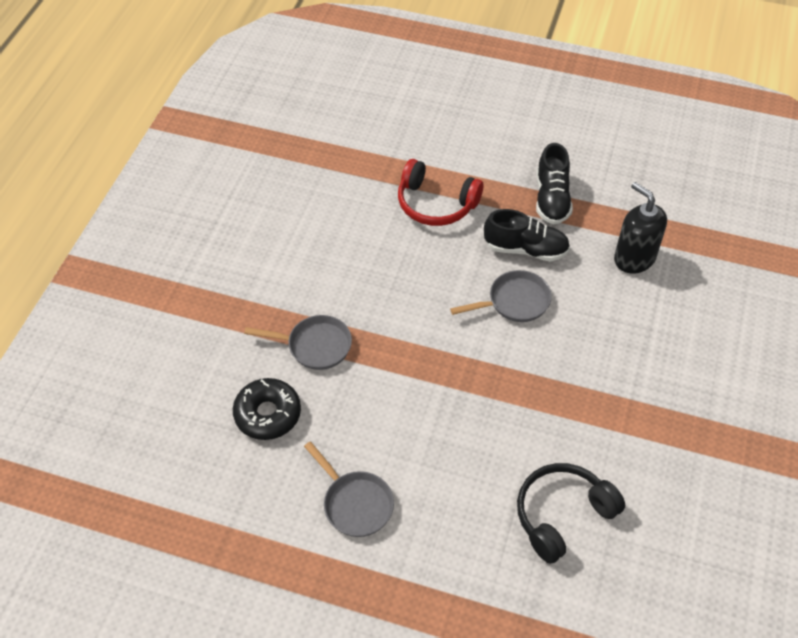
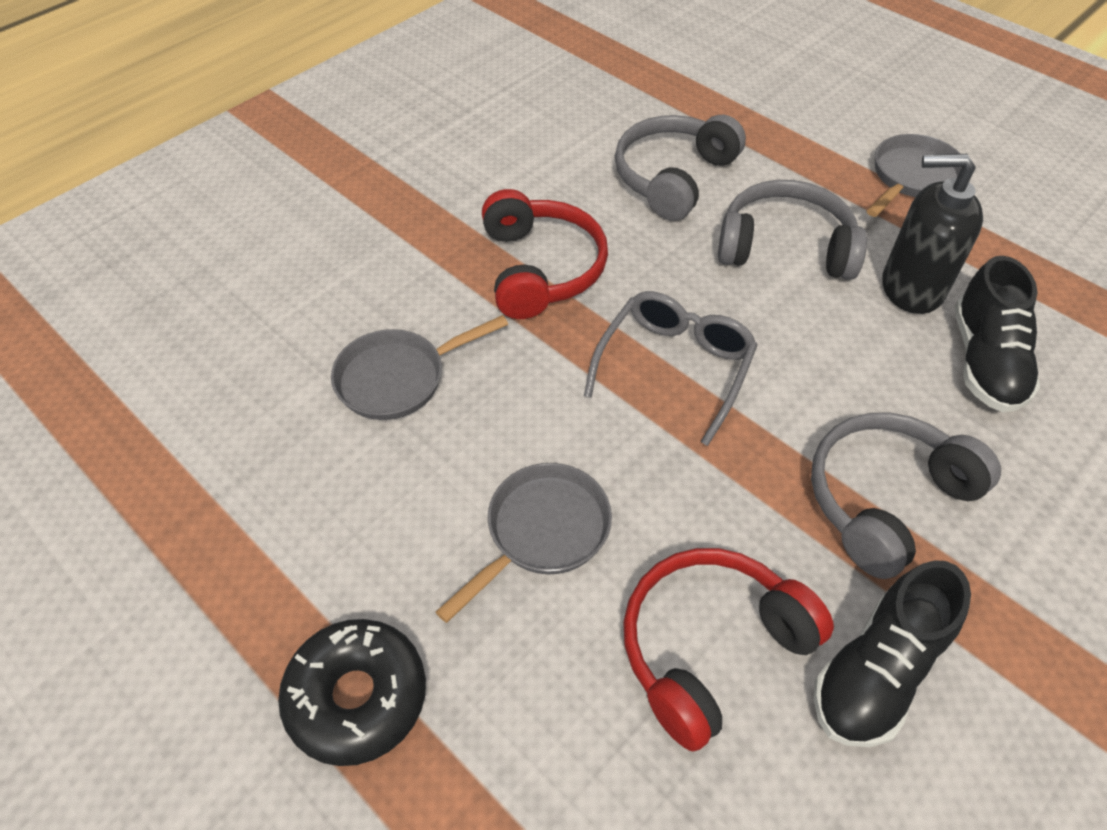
black headphones: [517,463,625,564] = 1 -> none = 0
grey glasses: none = 0 -> [584,291,757,446] = 1
grey headphones: none = 0 -> [615,115,746,221] [718,180,867,280] [811,412,1001,579] = 3
red headphones: [398,159,483,226] = 1 -> [482,189,608,319] [623,548,834,751] = 2

